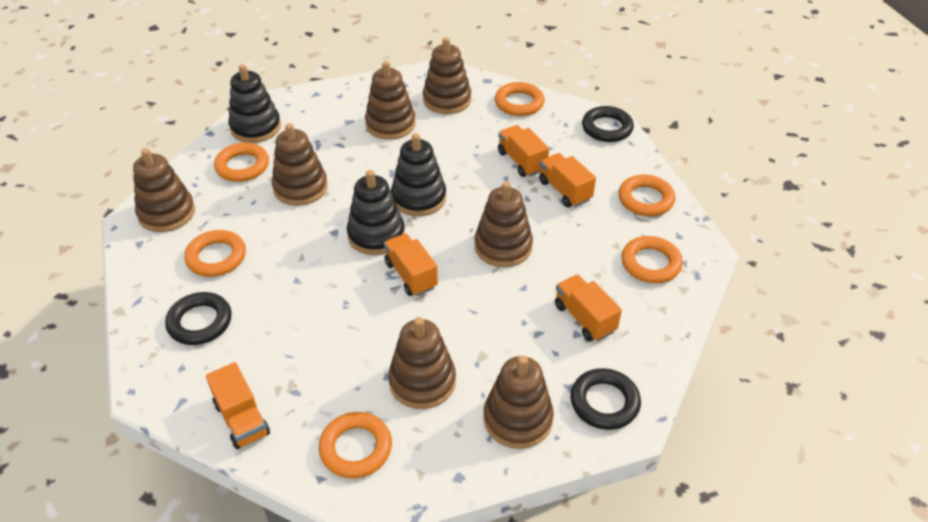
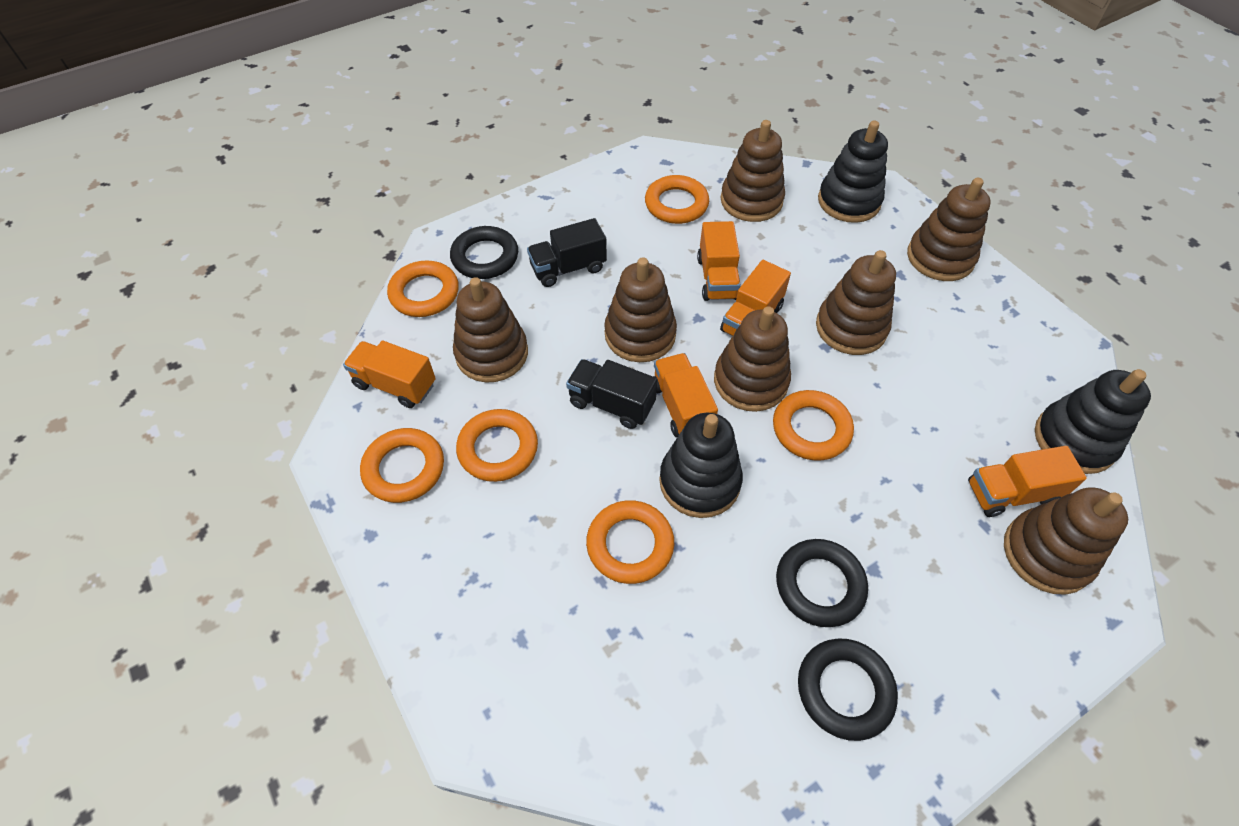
black truck: none = 0 -> [527,218,607,287] [566,359,657,429] = 2

